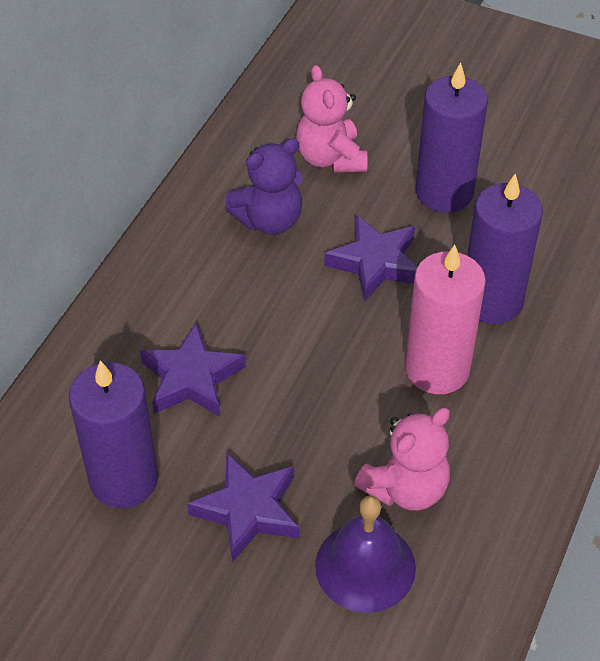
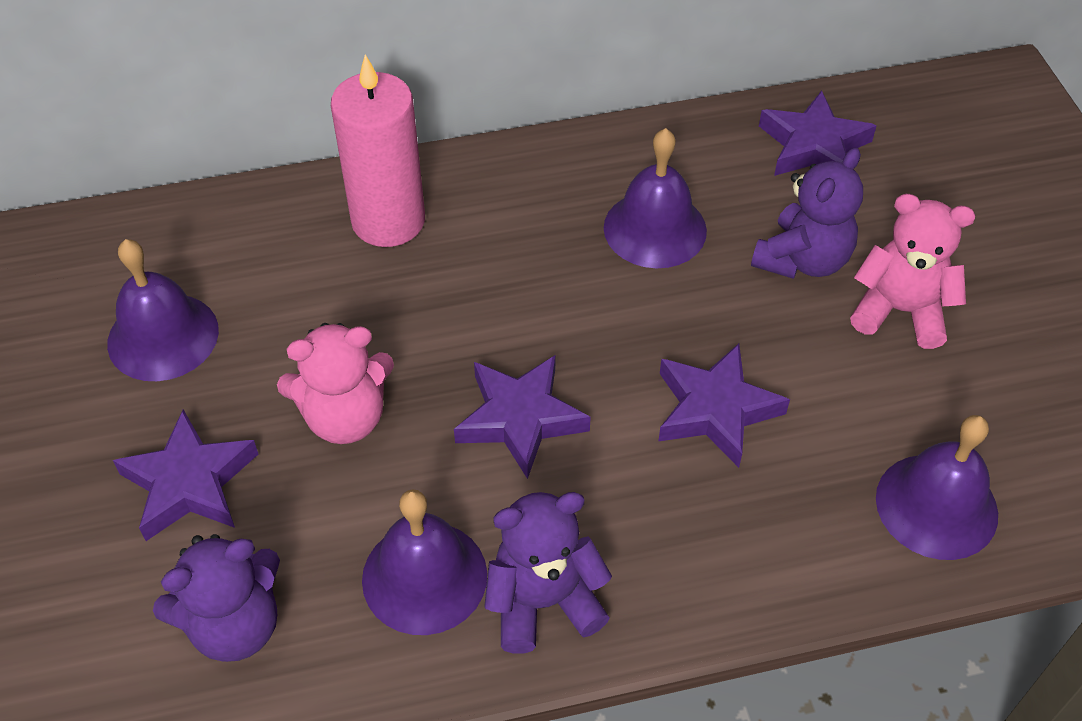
purple bell: [315,496,416,613] = 1 -> [107,239,219,381] [362,489,487,635] [604,128,707,268] [876,415,998,560] = 4
purple candle: [69,361,159,508] [416,62,488,213] [467,174,543,324] = 3 -> none = 0
purple star: [140,323,246,417] [187,453,299,562] [324,215,417,302] = 3 -> [113,409,258,541] [454,355,591,479] [658,343,790,468] [759,90,876,176] = 4
purple teddy bear: [225,138,303,235] = 1 -> [153,534,280,662] [484,492,612,654] [751,147,863,279] = 3

